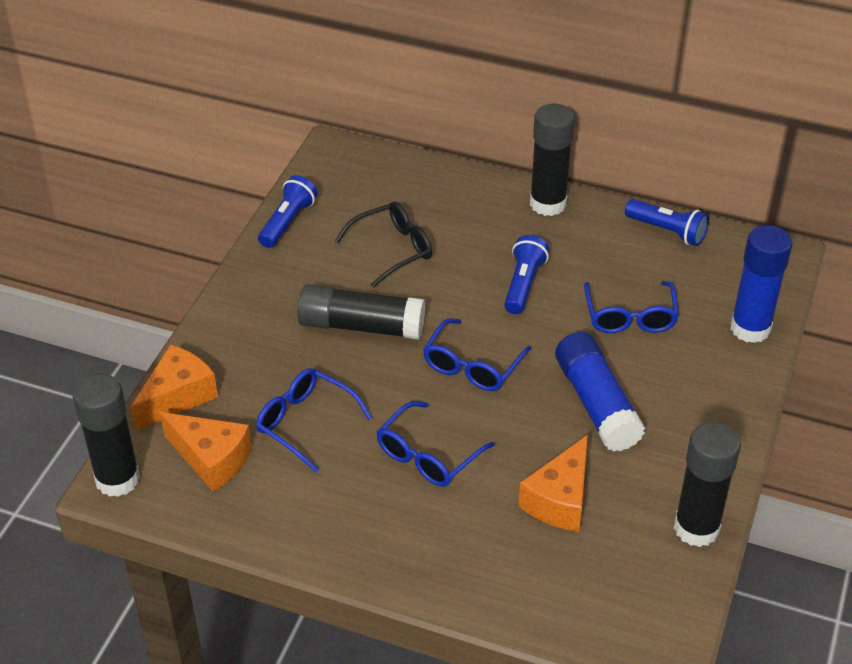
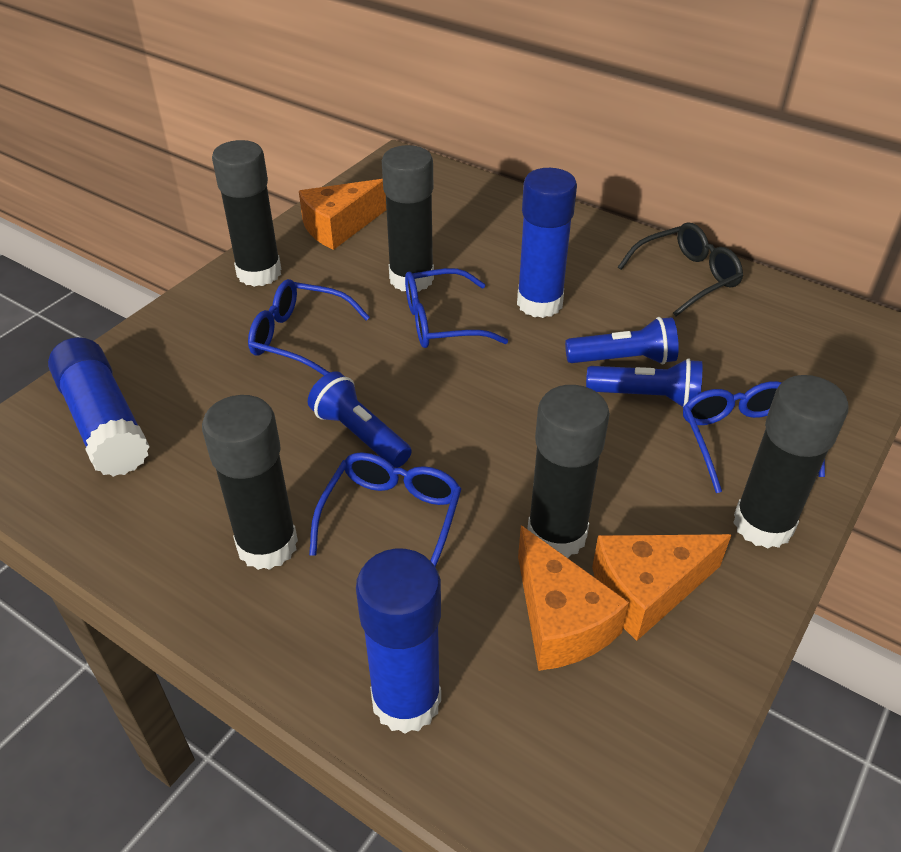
black glue stick: [73,374,140,497] [297,284,425,340] [530,103,575,216] [674,422,741,547] = 4 -> [202,395,298,570] [212,140,281,287] [382,145,434,292] [527,385,610,558] [733,375,849,549] = 5
blue glue stick: [555,332,645,452] [730,225,792,343] = 2 -> [48,337,150,477] [356,549,441,734] [517,168,577,318] = 3

